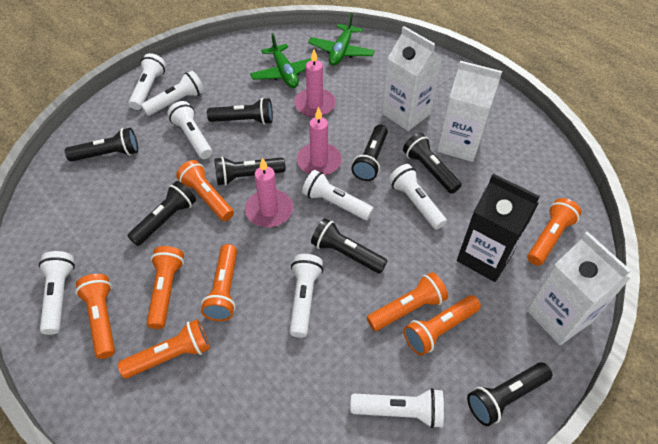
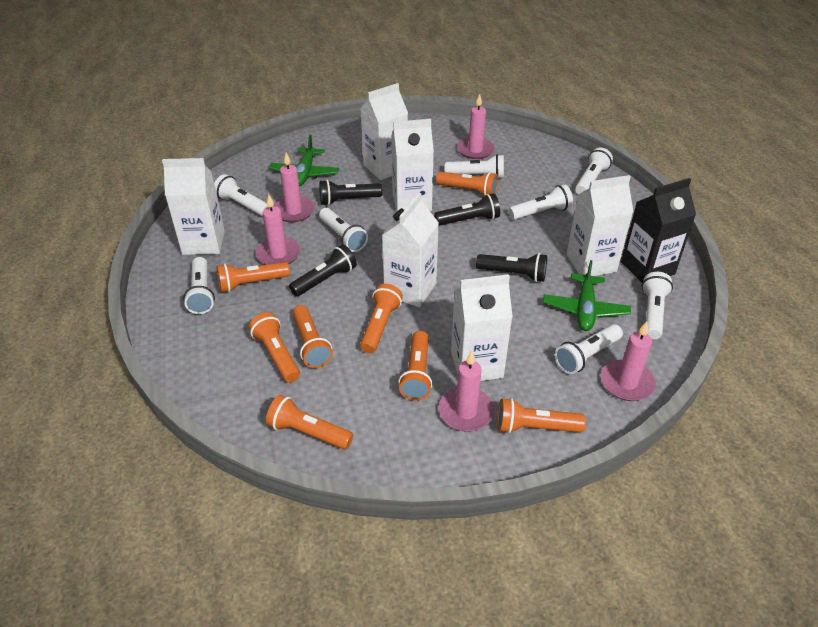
black flashlight: [65,128,138,162] [127,181,196,246] [207,98,273,125] [214,157,285,185] [311,218,388,274] [351,124,388,181] [403,133,461,194] [467,362,552,426] = 8 -> [289,245,357,297] [319,180,382,206] [434,193,500,226] [476,253,547,282] = 4
pink candle: [245,157,293,227] [294,50,336,117] [297,106,342,176] = 3 -> [255,194,301,265] [274,153,315,222] [439,350,495,432] [457,94,495,159] [601,321,656,401] = 5
white carton: [382,26,442,131] [437,61,502,162] [527,231,631,345] = 3 -> [162,158,225,255] [360,83,408,180] [382,193,439,307] [391,119,434,211] [451,274,513,381] [566,175,633,276] = 6

